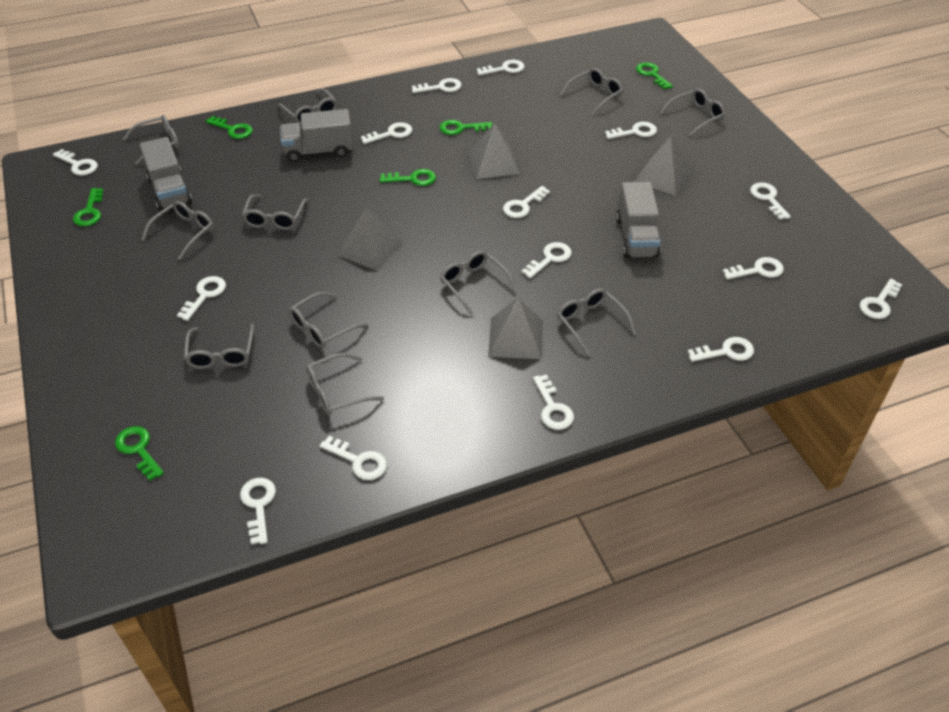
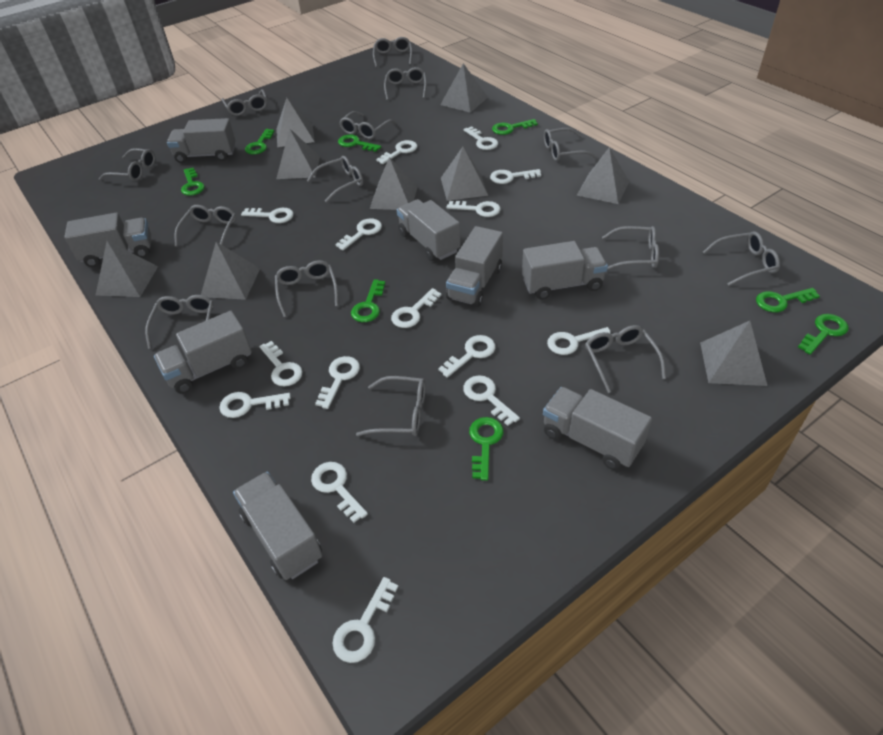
green key: [73,188,103,226] [115,426,164,481] [206,116,253,139] [380,169,436,186] [440,120,492,135] [636,62,673,89] = 6 -> [181,168,205,196] [245,129,275,154] [338,135,381,152] [351,279,385,322] [469,417,504,481] [492,119,538,135] [756,288,820,312] [798,314,849,355] = 8
grey glasses: [123,115,179,165] [142,201,214,260] [184,324,254,369] [242,194,308,230] [277,88,337,125] [289,292,369,348] [306,353,384,416] [440,251,517,315] [557,288,636,356] [560,68,623,115] [660,88,726,136] = 11 -> [99,148,155,182] [145,295,214,349] [175,205,236,247] [222,89,267,116] [275,260,339,317] [307,156,363,202] [339,111,396,139] [356,376,426,436] [373,37,412,67] [384,67,427,100] [544,128,597,161] [585,325,666,393] [602,226,659,270] [703,231,780,286] = 14
grey pyramid: [337,208,403,271] [468,123,520,179] [488,298,543,359] [634,136,692,196] = 4 -> [96,240,158,297] [201,242,260,300] [276,98,315,147] [276,128,320,179] [370,157,418,210] [440,63,488,113] [441,147,488,201] [577,147,629,204] [700,321,767,386] = 9
grey truck: [140,137,192,211] [280,109,353,162] [616,182,661,258] = 3 -> [64,213,151,267] [154,311,252,394] [167,118,235,163] [233,472,322,580] [397,199,461,261] [446,226,503,307] [522,241,608,300] [543,387,652,470] = 8

